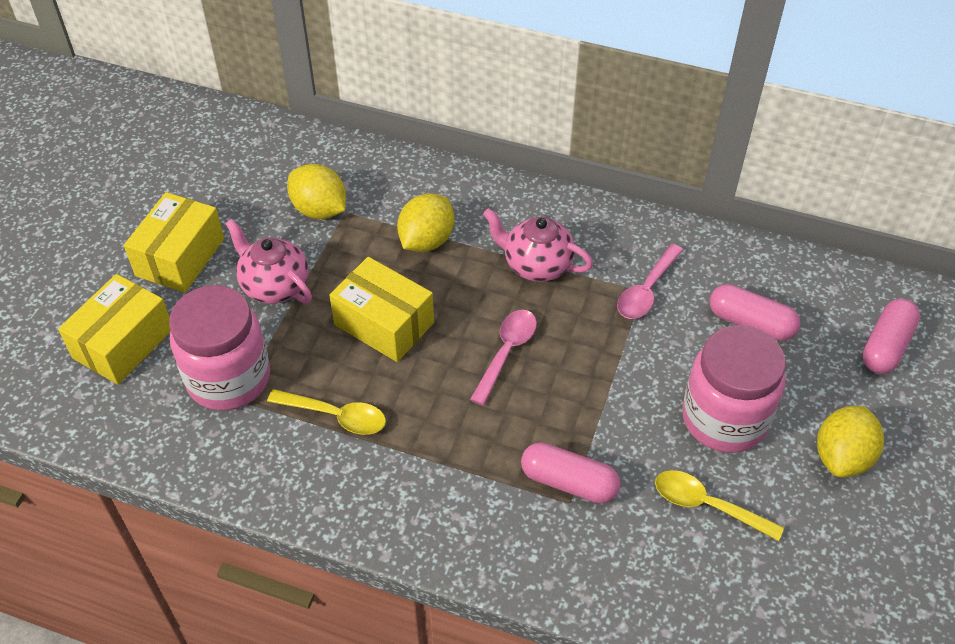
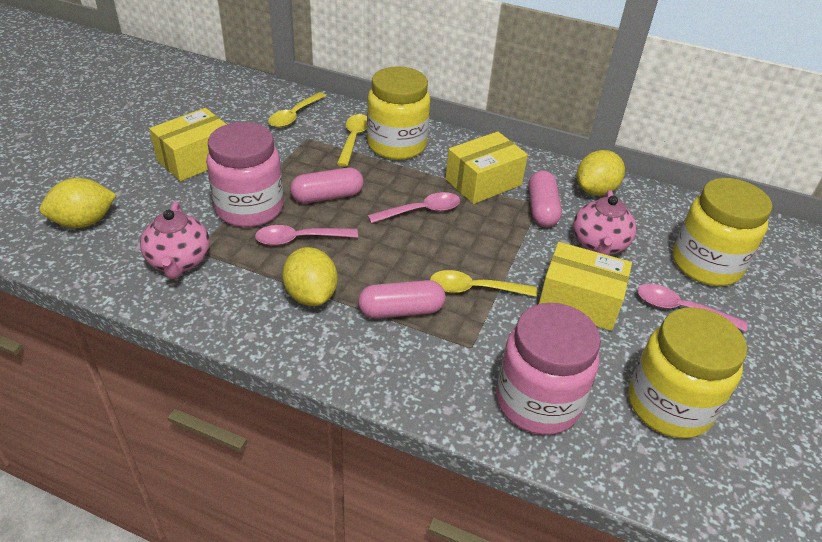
pink spoon: [470,310,537,405] [617,244,683,319] = 2 -> [255,225,358,246] [368,192,460,223] [638,284,748,332] = 3
yellow jar: none = 0 -> [367,66,430,160] [629,307,747,439] [673,178,772,286] = 3
yellow spoon: [267,389,386,435] [655,470,784,541] = 2 -> [268,92,326,128] [337,114,367,166] [430,270,537,297] = 3

